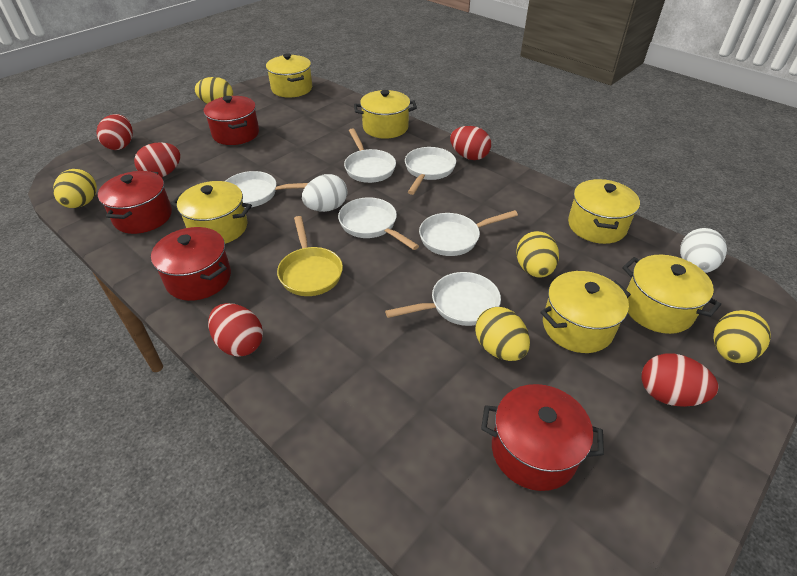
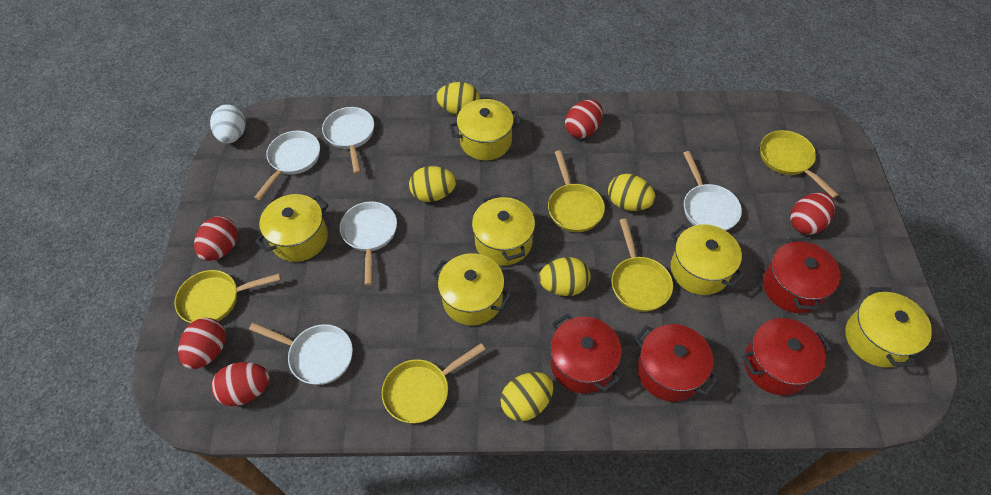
white egg: [302,174,347,212] [680,228,727,273] = 2 -> [210,104,246,143] = 1
white pan: [225,171,308,208] [338,197,419,250] [344,128,396,183] [385,272,501,326] [405,147,456,195] [419,210,518,256] = 6 -> [249,323,353,385] [254,131,320,200] [322,107,374,174] [339,202,397,286] [683,151,742,231] = 5
yellow pan: [277,216,343,296] = 1 -> [174,270,281,323] [382,343,486,423] [548,150,605,232] [612,219,673,312] [760,130,839,198] = 5

